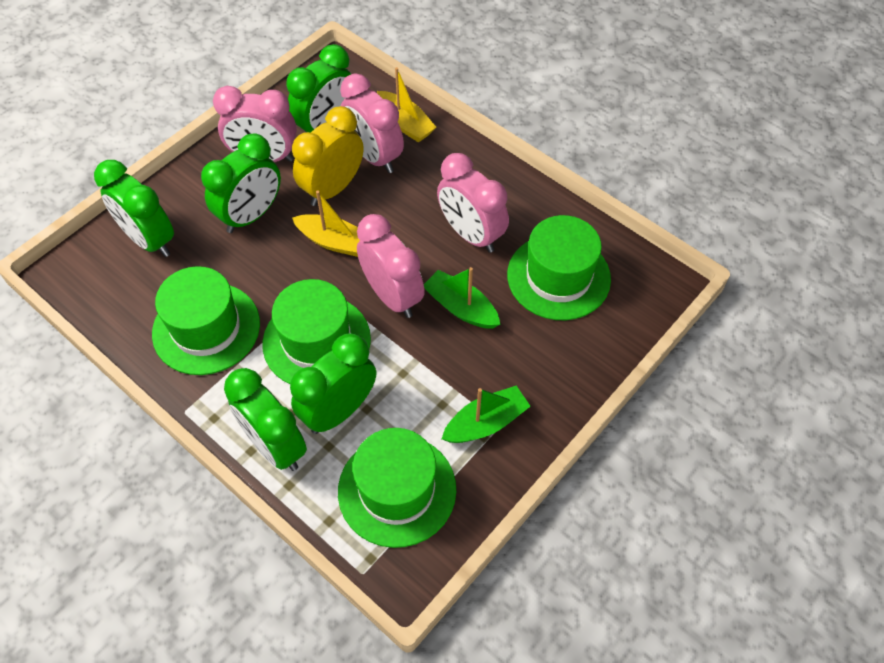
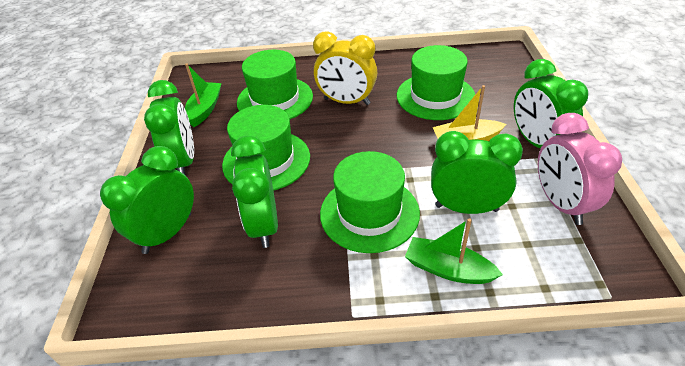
pink clock: [213,86,297,162] [340,74,404,173] [357,214,425,318] [437,153,509,253] = 4 -> [538,113,622,225] = 1
yellow boat: [292,191,360,257] [377,67,436,142] = 2 -> [433,85,506,141] = 1

